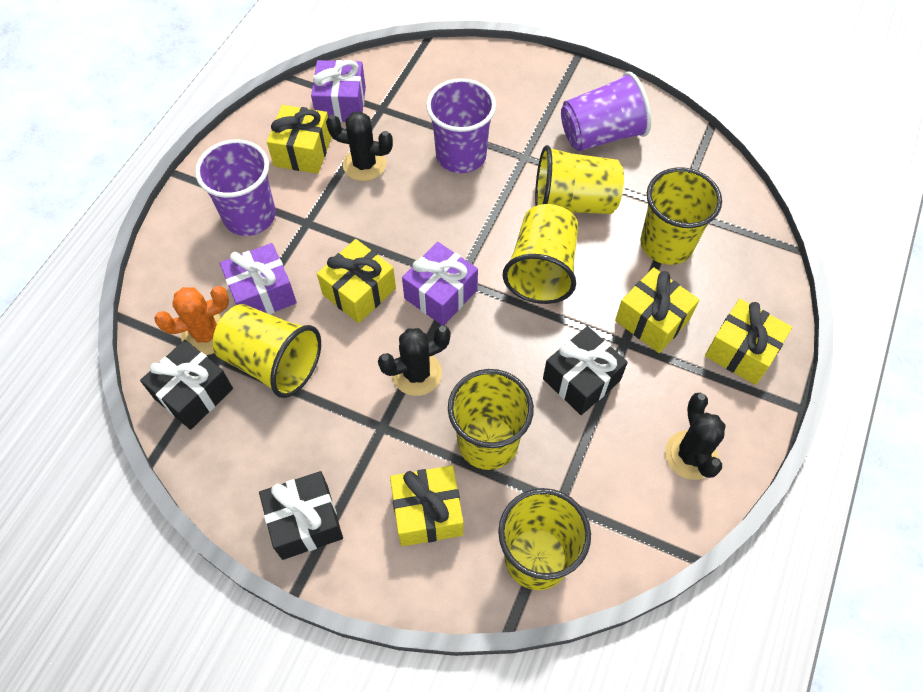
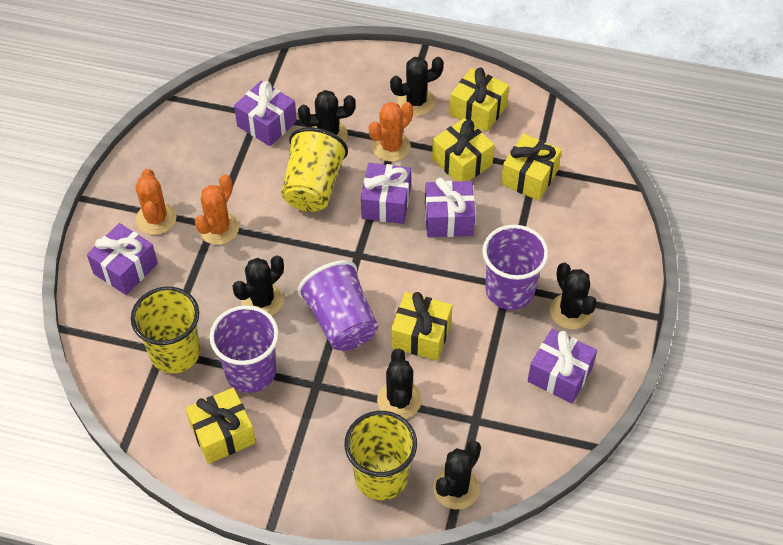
black cactus: [326,111,393,181] [378,326,451,396] [665,393,726,480] = 3 -> [233,255,284,316] [298,90,356,142] [377,349,422,419] [390,57,444,116] [433,441,481,509] [550,262,597,329] = 6
black gift: [140,340,233,430] [259,471,343,560] [543,326,628,415] = 3 -> none = 0
orange cactus: [154,286,229,355] = 1 -> [136,169,176,235] [195,174,239,245] [369,102,413,162] = 3
purple gift: [220,243,297,314] [311,60,366,122] [402,242,478,326] = 3 -> [87,223,158,295] [234,81,297,146] [361,163,411,224] [425,178,475,237] [528,329,597,403] = 5
yellow cup: [213,304,321,398] [448,369,534,470] [498,488,591,590] [503,204,578,304] [535,145,624,214] [641,167,722,265] = 6 -> [131,287,201,373] [281,127,348,212] [345,411,417,500] = 3

